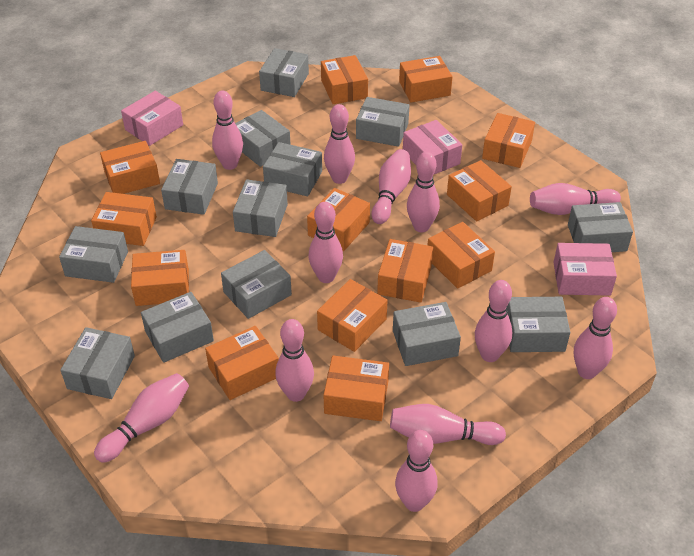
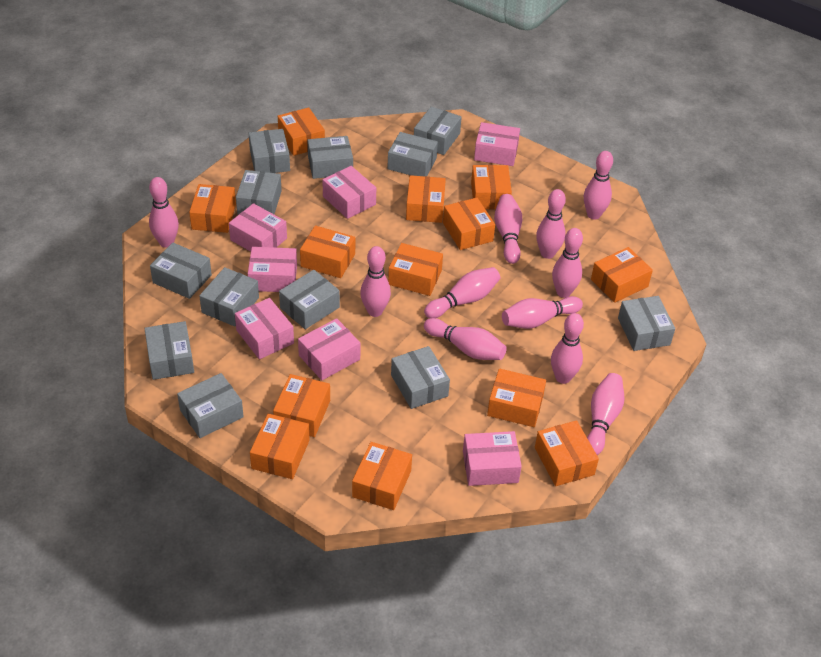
grey box: [59,226,128,283] [60,327,135,399] [141,292,214,363] [161,159,218,215] [221,250,292,319] [233,179,288,237] [235,110,291,167] [259,48,309,97] [263,142,322,196] [356,97,409,147] [393,302,461,366] [507,297,570,352] [568,202,633,252] = 13 -> [144,321,194,380] [150,243,212,299] [177,373,244,438] [199,267,259,326] [236,170,282,215] [249,129,290,173] [279,270,340,329] [308,136,353,179] [387,132,438,176] [391,346,450,409] [414,107,462,155] [618,296,675,351] = 12
pink bowling pin: [94,373,189,463] [212,90,243,170] [275,319,314,402] [308,202,343,283] [324,104,355,184] [371,149,411,224] [390,404,506,445] [395,430,438,512] [407,152,440,233] [475,280,512,362] [530,183,621,215] [574,297,617,379] = 12 -> [149,177,179,248] [360,246,391,317] [424,267,500,318] [424,318,507,360] [494,194,522,264] [502,296,583,329] [536,189,566,259] [551,313,584,384] [552,228,583,298] [584,151,613,220] [587,373,624,455] = 11
pink box: [121,91,183,146] [403,120,462,174] [553,243,617,296] = 3 -> [229,203,287,252] [235,298,294,359] [248,247,297,292] [298,318,360,380] [322,166,376,219] [463,431,522,486] [474,122,520,166] = 7

